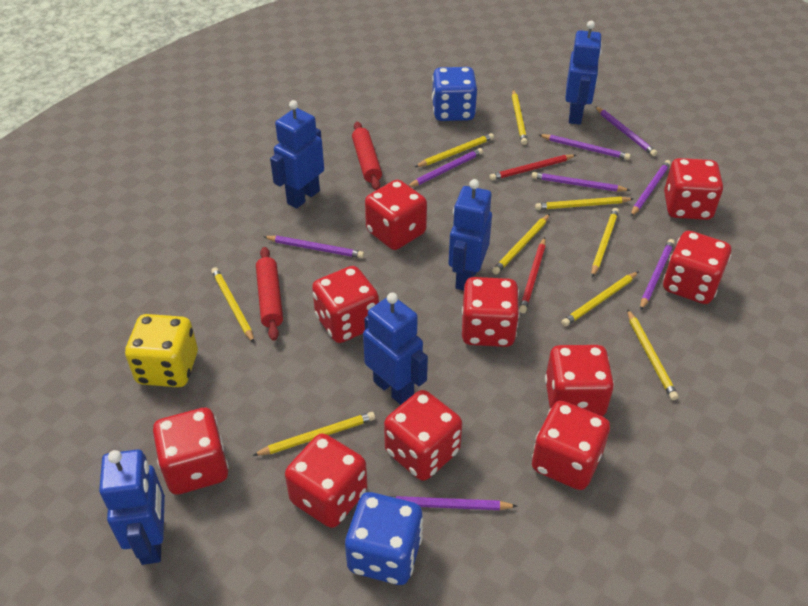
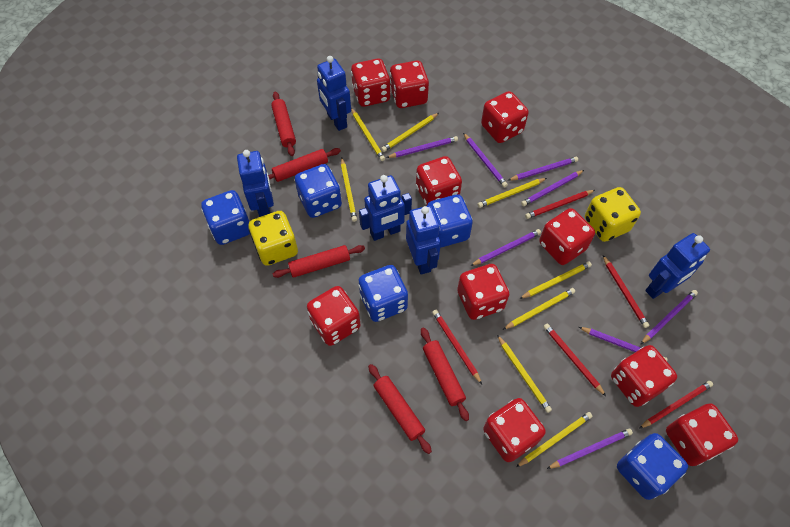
blue dice: [345,492,423,585] [432,67,477,121] = 2 -> [201,190,250,245] [295,164,342,218] [359,265,408,322] [427,194,473,247] [617,433,688,500] = 5
red pencil: [490,155,576,180] [519,237,545,313] = 2 -> [432,310,482,384] [525,190,595,219] [543,323,606,396] [603,255,649,328] [639,381,713,429] = 5
red rolling pin: [256,247,283,341] [352,122,382,190] = 2 -> [268,148,341,182] [271,92,296,156] [273,245,365,278] [368,364,432,454] [421,327,469,421] = 5
yellow dice: [125,314,198,387] = 1 -> [249,211,298,266] [585,187,641,242] = 2
yellow pencil: [211,267,254,343] [252,412,375,456] [415,133,494,167] [492,214,550,274] [512,90,527,145] [535,197,633,210] [561,271,639,326] [591,208,619,277] [627,309,678,400] = 9 -> [341,157,357,222] [351,108,385,161] [381,113,439,152] [478,178,547,208] [497,335,552,413] [503,288,575,330] [516,412,592,467] [519,261,592,299] = 8

